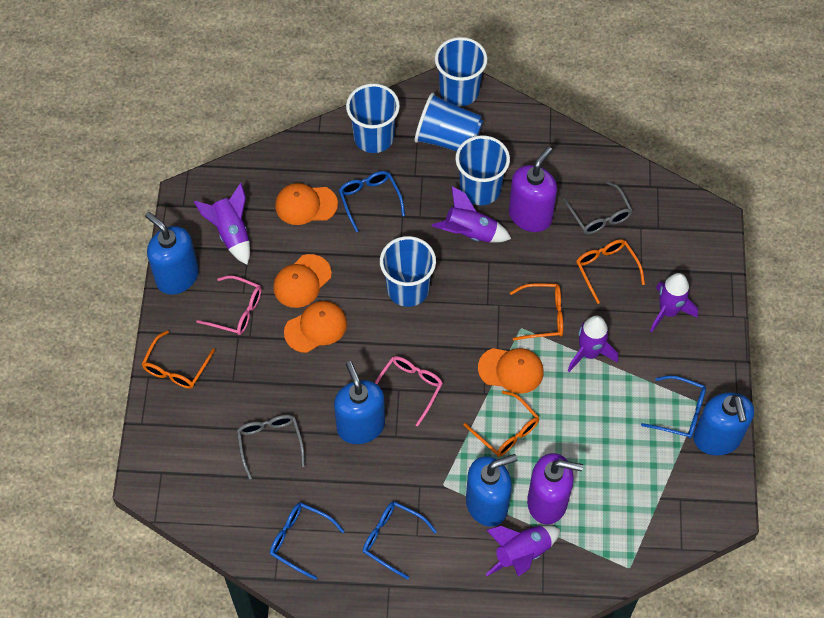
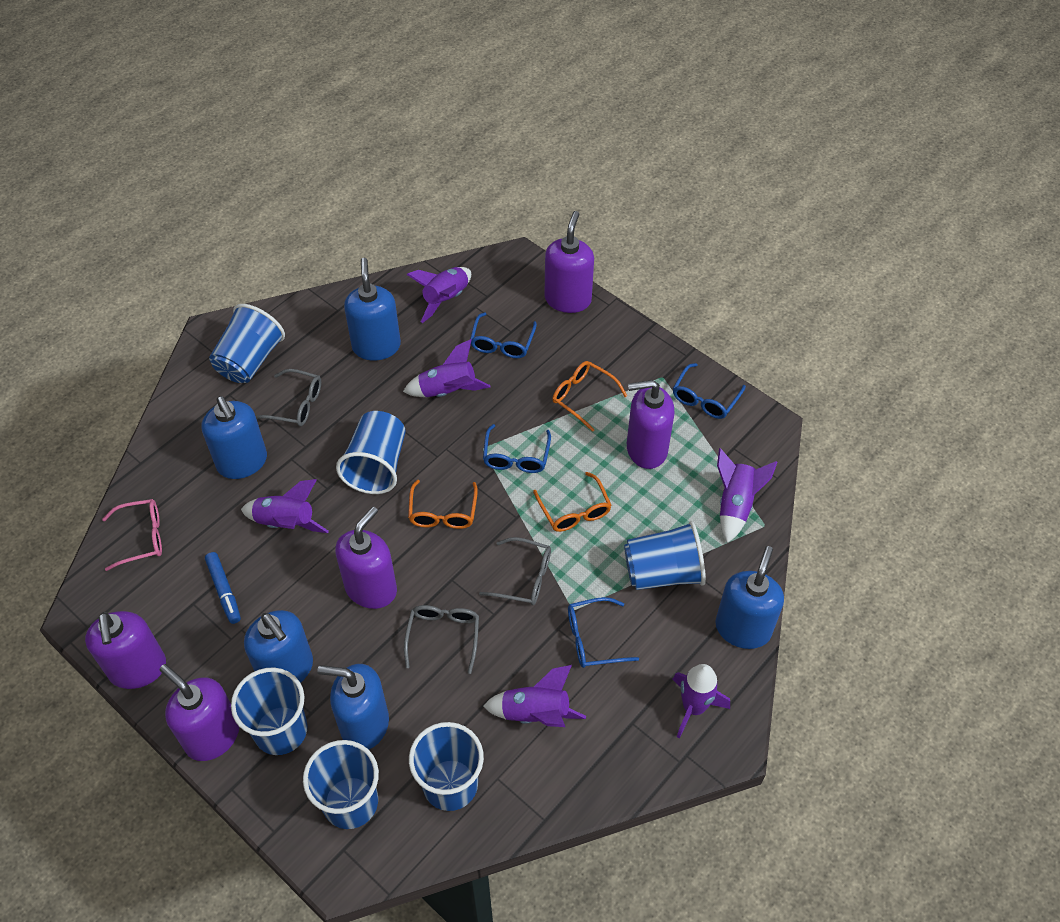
blue cup: [346,84,400,153] [380,236,436,307] [414,93,483,151] [435,37,487,106] [455,135,510,205] = 5 -> [209,304,285,383] [231,668,308,755] [303,740,379,829] [336,411,406,494] [409,722,484,811] [624,521,706,590] = 6
blue marker: none = 0 -> [205,552,241,624] = 1
blue soap dispenser: [145,212,199,295] [334,361,385,444] [466,454,517,527] [693,392,754,456] = 4 -> [201,396,267,479] [244,610,313,683] [317,664,389,749] [344,258,401,361] [716,546,784,649] = 5
grey glasses: [237,415,305,479] [563,181,633,234] = 2 -> [256,369,321,426] [404,605,479,674] [479,537,551,605] = 3
orange cap: [273,254,332,308] [275,183,338,225] [284,301,347,353] [478,348,544,394] = 4 -> none = 0
orange glasses: [142,330,215,389] [464,391,539,457] [510,283,563,341] [576,239,645,304] = 4 -> [408,480,478,529] [533,472,612,532] [552,361,627,432] = 3
pink glasses: [196,275,262,335] [375,356,443,426] = 2 -> [102,499,162,571] = 1
purple rocket: [194,183,250,265] [432,186,512,242] [486,525,560,576] [568,316,618,372] [650,273,698,332] = 5 -> [241,479,329,533] [403,339,491,397] [407,267,471,323] [483,665,586,727] [672,664,730,739] [717,448,777,543] = 6
purple soap dispenser: [509,147,557,232] [527,453,583,524] = 2 -> [85,611,166,689] [160,664,239,761] [335,507,397,609] [544,211,594,313] [627,380,675,469] = 5

